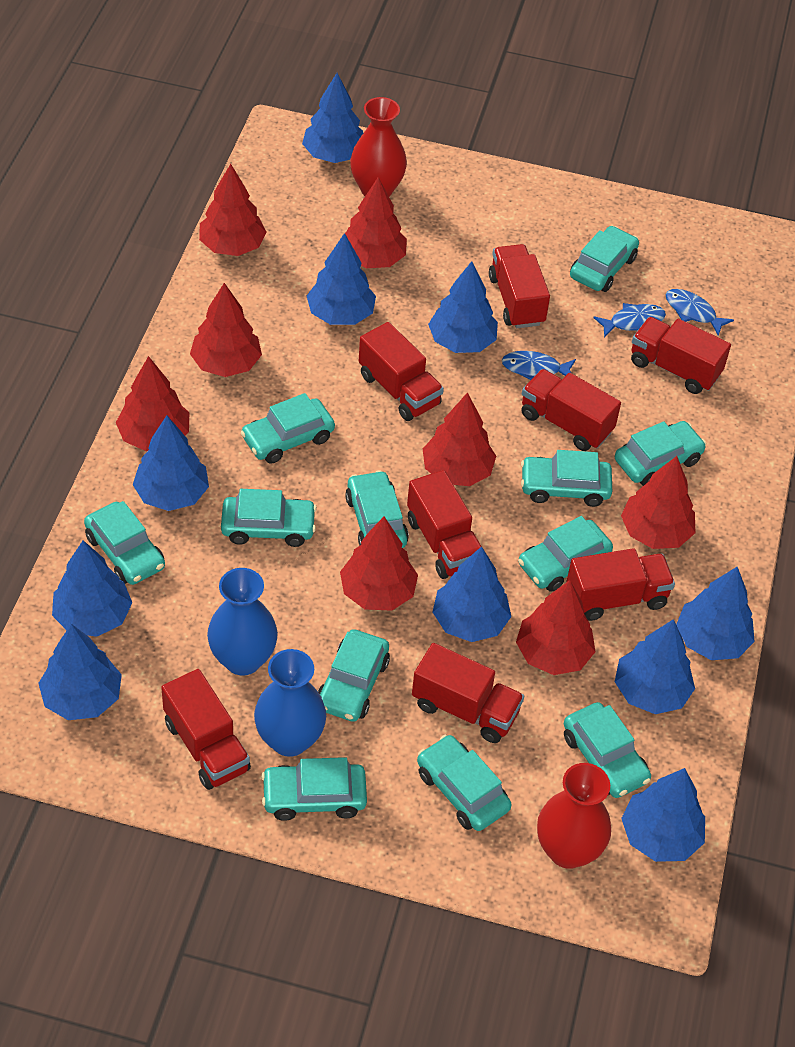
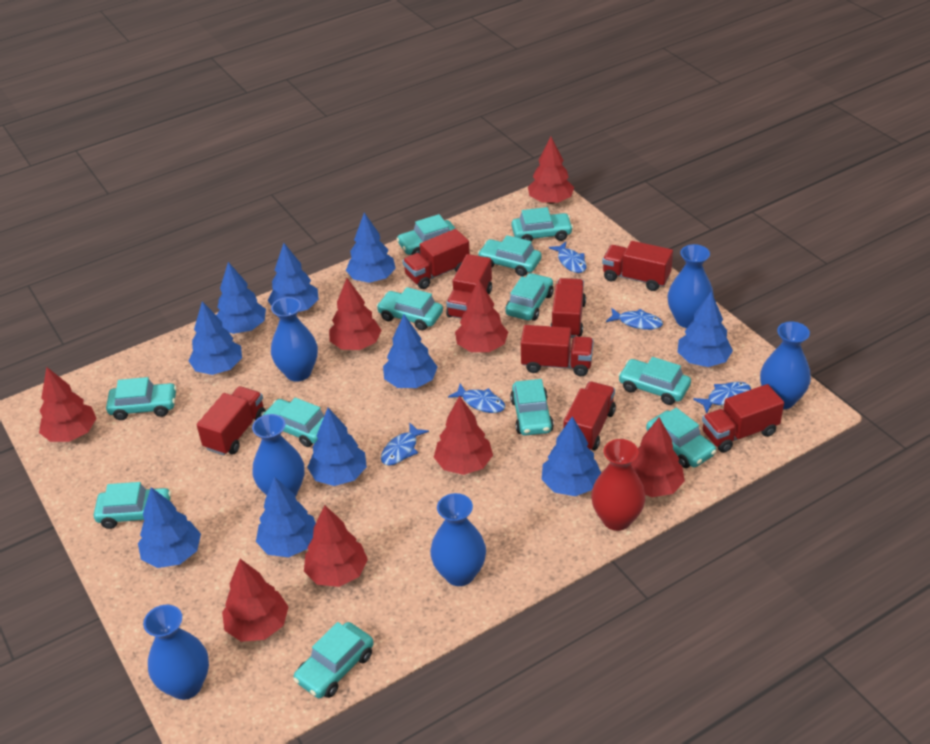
blue fish: [502,351,576,380] [593,303,666,338] [666,289,734,336] = 3 -> [381,423,429,466] [448,383,505,413] [549,242,586,273] [606,308,663,330] [693,382,751,414] = 5
blue vase: [207,568,278,676] [254,649,326,757] = 2 -> [143,605,209,700] [252,414,304,497] [271,297,318,382] [430,493,486,586] [668,244,714,328] [760,321,811,409] = 6
red vase: [350,97,407,197] [537,763,611,869] = 2 -> [591,439,646,531] = 1

